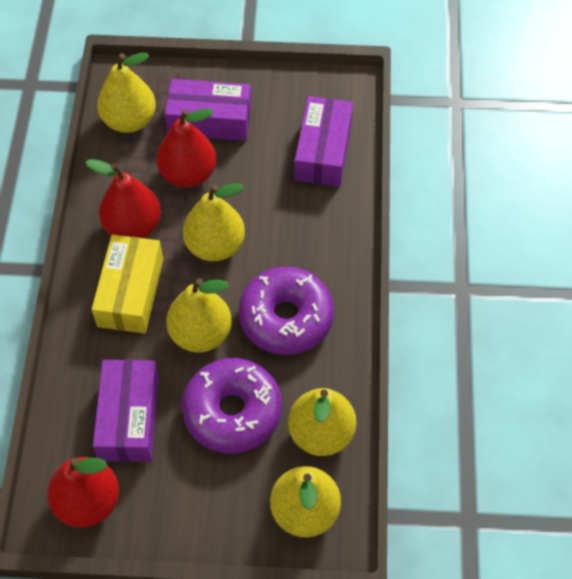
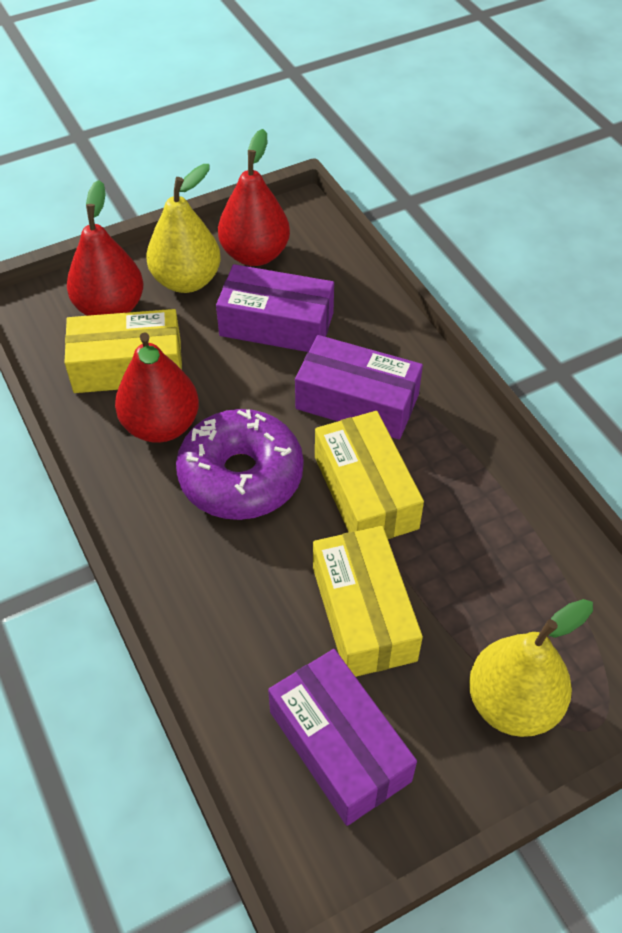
purple donut: [182,358,282,454] [239,267,334,355] = 2 -> [176,409,303,520] = 1
yellow box: [92,234,163,333] = 1 -> [64,309,182,393] [313,526,423,677] [315,411,424,539] = 3
yellow pear: [97,53,156,133] [166,278,232,352] [183,183,245,261] [270,466,341,537] [288,388,357,456] = 5 -> [147,164,221,293] [469,599,593,737] = 2

